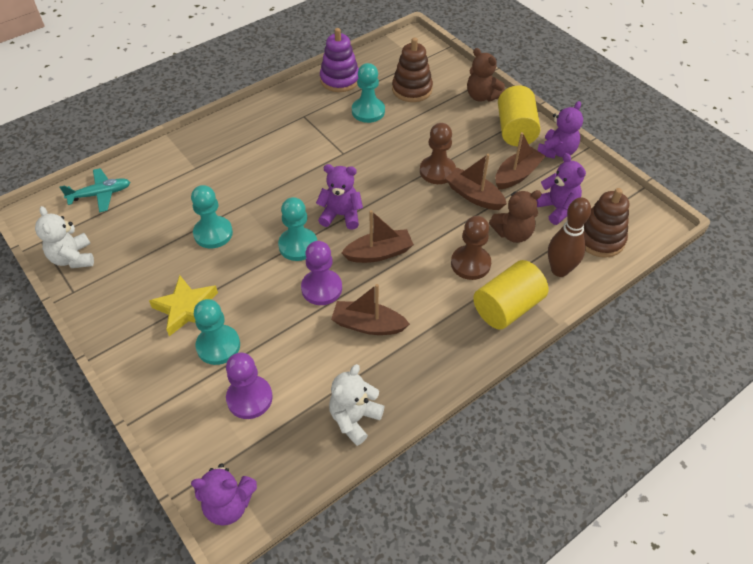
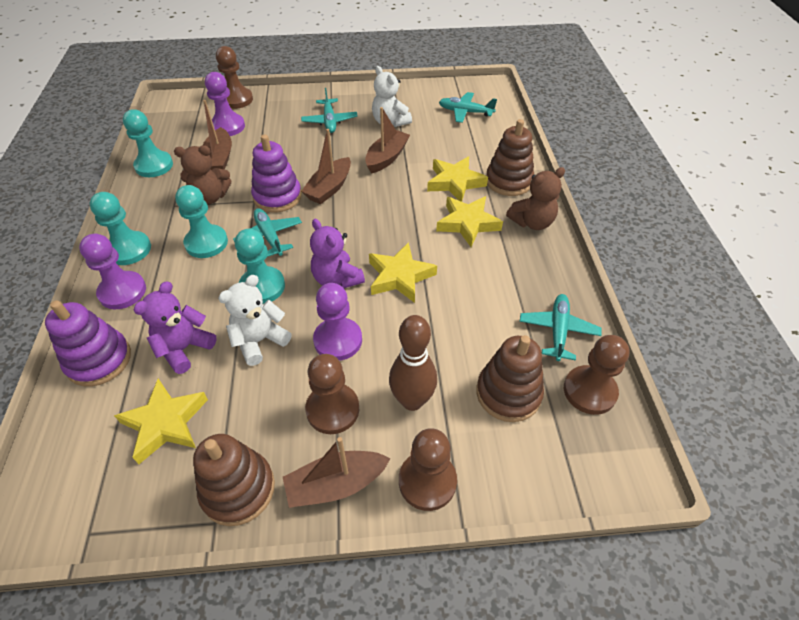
brown pawn: [420,123,456,184] [451,216,491,280] = 2 -> [216,46,253,109] [305,354,359,434] [399,428,457,511] [564,335,630,415] = 4
brown stacking toy: [392,37,433,102] [584,188,629,258] = 2 -> [193,434,275,526] [476,335,544,422] [486,119,534,196] = 3
purple pawn: [226,353,273,419] [301,241,342,305] = 2 -> [79,234,146,309] [205,72,245,136] [313,283,362,361] = 3
purple stacking toy: [320,28,359,92] = 1 -> [45,300,131,387] [251,134,302,213] = 2
purple teddy bear: [191,463,257,526] [316,164,363,230] [536,153,586,225] [537,101,583,159] = 4 -> [134,281,217,374] [310,219,365,288] = 2
turquoise plane: [60,168,130,212] = 1 -> [233,208,302,257] [301,88,358,133] [439,92,497,123] [520,294,601,361] = 4
yellow cylinder: [473,260,549,330] [498,86,540,146] = 2 -> none = 0
yellow star: [149,275,218,336] = 1 -> [114,378,208,464] [369,242,437,303] [427,156,488,202] [436,196,503,247] = 4

